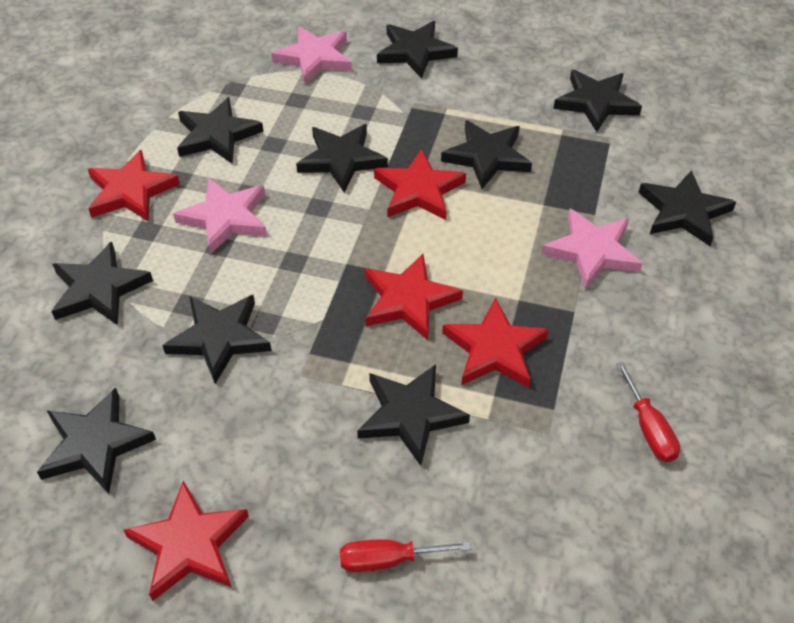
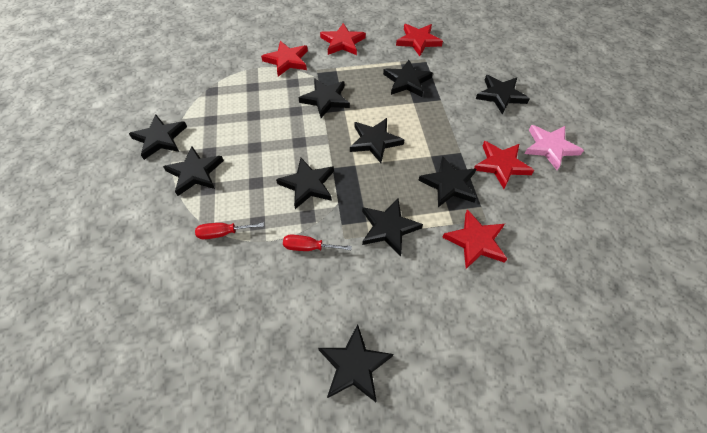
pink star: [173,178,267,254] [271,26,352,84] [541,209,643,289] = 3 -> [525,125,584,170] = 1

